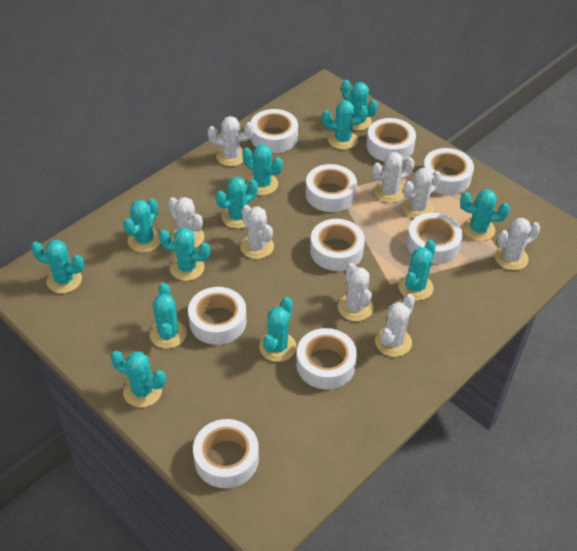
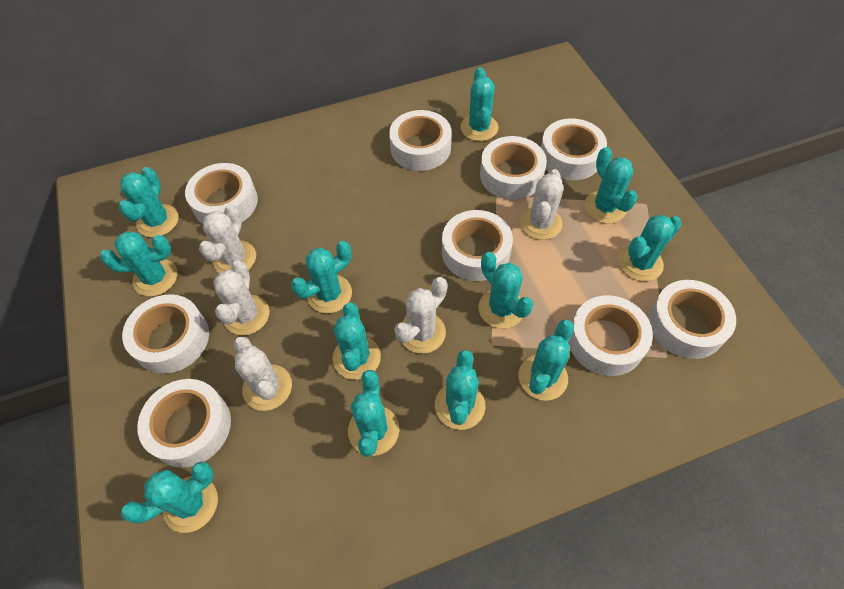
white cactus: [168,197,204,248] [208,116,254,166] [240,205,274,259] [338,263,373,321] [372,152,415,203] [375,294,415,357] [402,168,442,218] [494,218,540,270] = 8 -> [199,204,256,273] [213,260,269,335] [234,337,292,411] [394,277,447,354] [520,169,564,240] = 5

